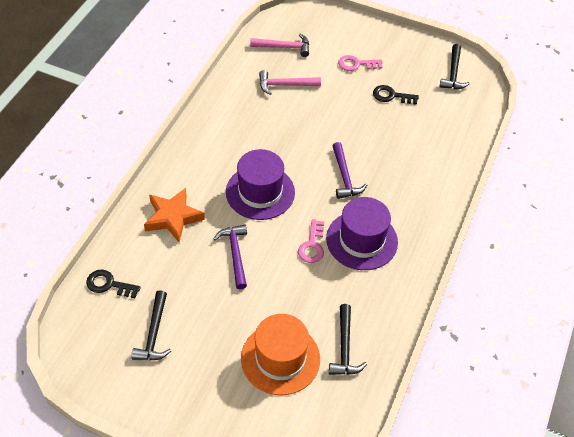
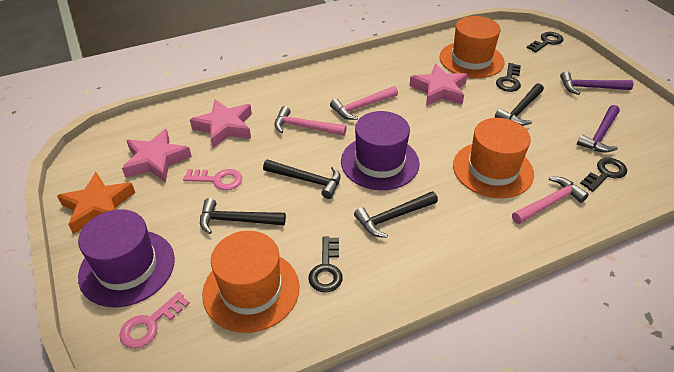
black hammer: [131,290,171,360] [329,304,367,375] [439,44,470,89] = 3 -> [200,198,286,234] [263,159,341,199] [354,191,438,238] [495,83,544,126] = 4
black key: [86,270,141,298] [373,85,419,105] = 2 -> [309,237,343,293] [496,63,521,92] [527,32,564,53] [580,158,627,192] = 4
orange hat: [241,314,320,395] = 1 -> [202,231,299,333] [439,16,504,78] [453,118,534,198] = 3
pink hammer: [250,34,309,57] [259,70,321,95] = 2 -> [274,106,347,136] [330,86,398,120] [512,177,589,224] = 3
pink star: none = 0 -> [122,129,192,183] [190,99,252,148] [409,64,468,106] = 3

